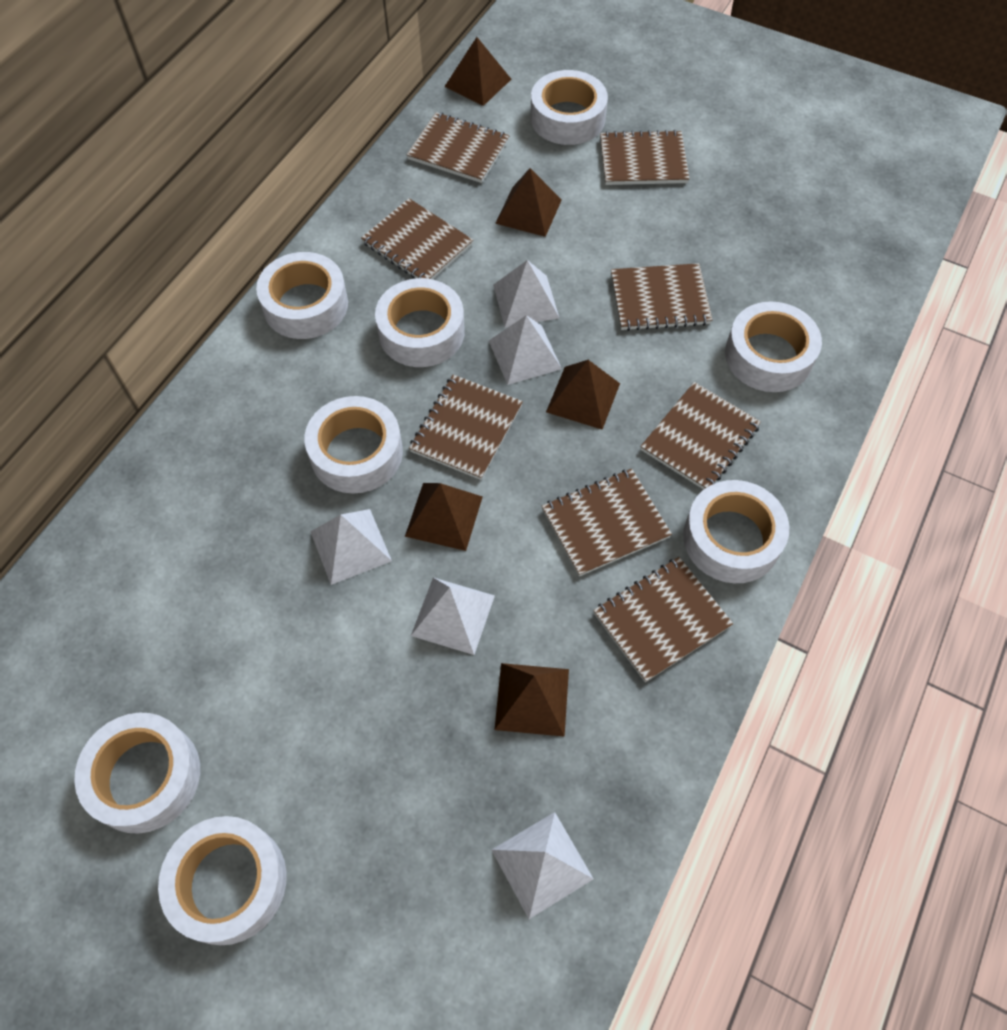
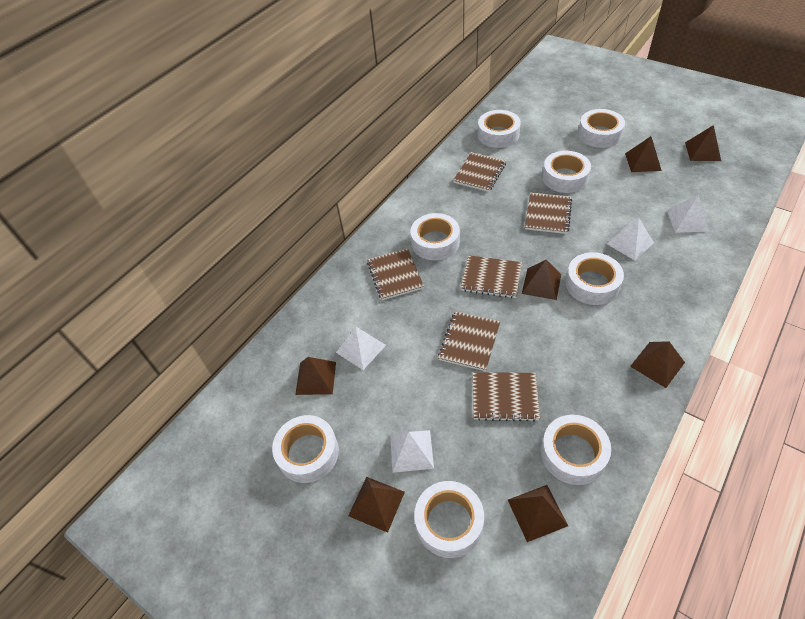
brown notebook: [361,198,473,279] [407,112,509,183] [409,375,523,480] [542,469,672,576] [593,557,733,682] [600,130,690,185] [611,263,713,331] [640,382,761,490] = 8 -> [367,249,424,300] [438,311,500,371] [453,152,506,192] [461,255,522,298] [473,372,540,422] [525,192,572,234] = 6
brown pyramid: [405,483,483,551] [444,37,511,106] [495,168,562,237] [495,663,569,737] [546,360,620,430] = 5 -> [295,357,336,395] [348,477,405,533] [508,485,568,542] [522,260,561,300] [625,136,662,172] [630,341,685,388] [685,125,721,161] = 7
white pyramid: [310,509,392,585] [411,578,495,655] [489,315,562,385] [492,812,594,919] [493,260,559,327] = 5 -> [336,327,386,370] [390,430,434,473] [607,218,654,260] [667,195,709,233] = 4

